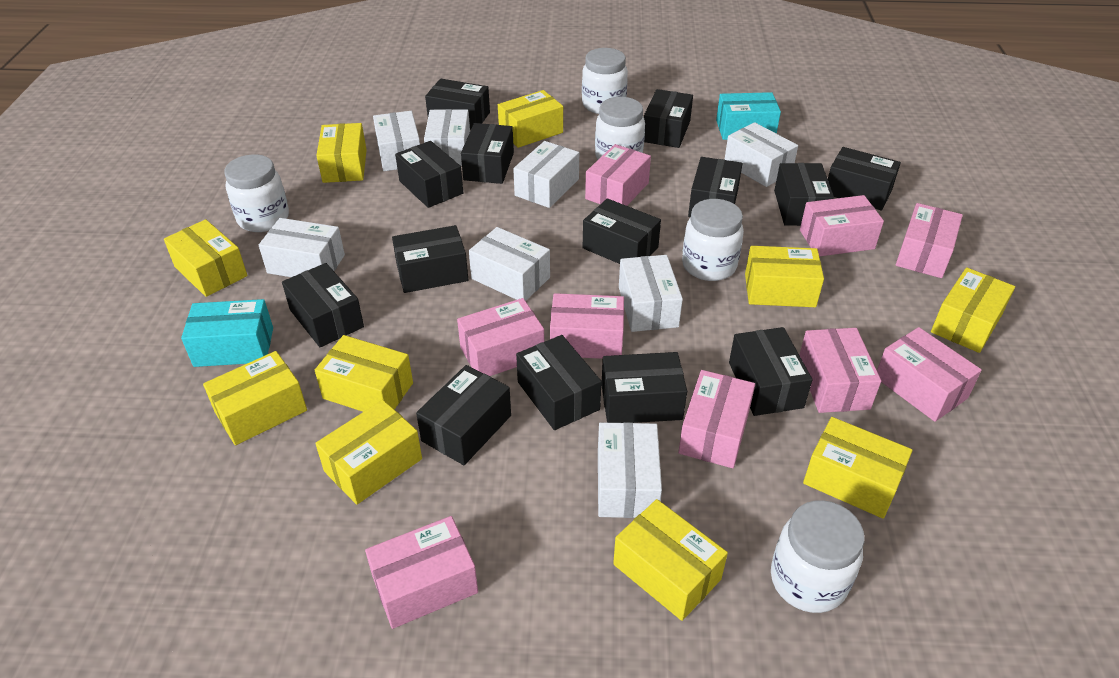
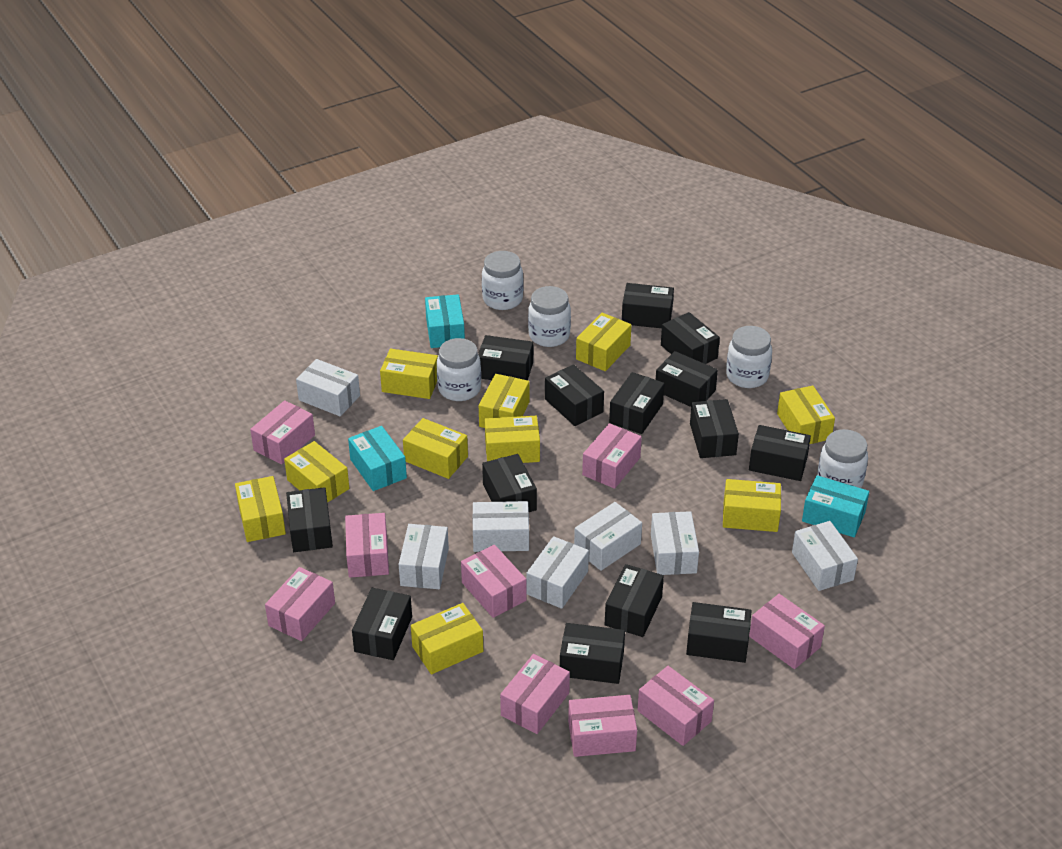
turquoise box: [181,299,273,367] [716,92,781,140] = 2 -> [348,426,407,491] [425,294,465,348] [802,475,869,537] = 3
white box: [259,218,345,277] [373,111,420,171] [424,109,470,166] [469,227,550,301] [513,141,579,208] [598,422,662,518] [619,255,683,332] [724,122,798,187] = 8 -> [296,359,360,416] [399,524,449,589] [472,501,529,552] [526,536,589,609] [574,502,642,571] [651,511,699,575] [792,521,858,591] = 7

